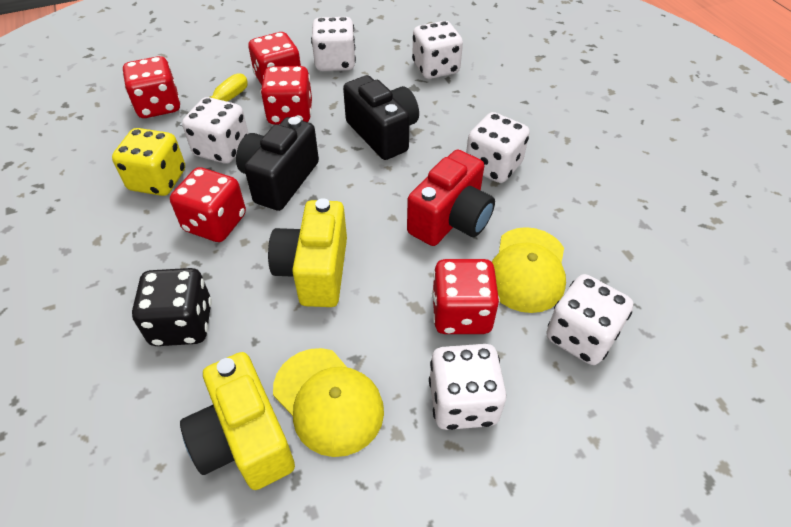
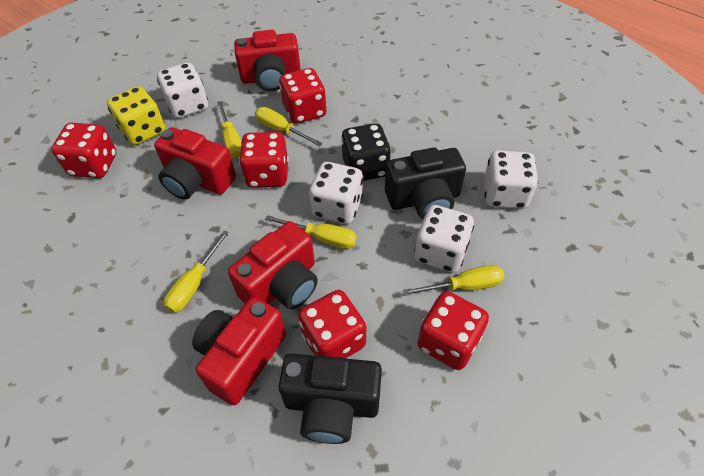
red camera: [407,150,495,246] = 1 -> [154,127,236,200] [192,297,286,405] [228,221,318,309] [234,30,301,91] = 4
white dice: [182,97,249,164] [311,17,356,71] [412,21,463,79] [429,344,506,430] [466,112,530,183] [546,274,633,365] = 6 -> [157,63,208,118] [309,162,363,224] [414,205,474,273] [484,150,538,209] = 4
yellow camera: [180,352,295,490] [268,198,347,307] = 2 -> none = 0
yellow cap: [273,348,384,457] [492,227,566,313] = 2 -> none = 0
yellow screwdriver: [179,73,248,127] = 1 -> [164,230,229,313] [217,101,241,159] [255,107,323,147] [265,215,357,249] [403,265,504,296] = 5

